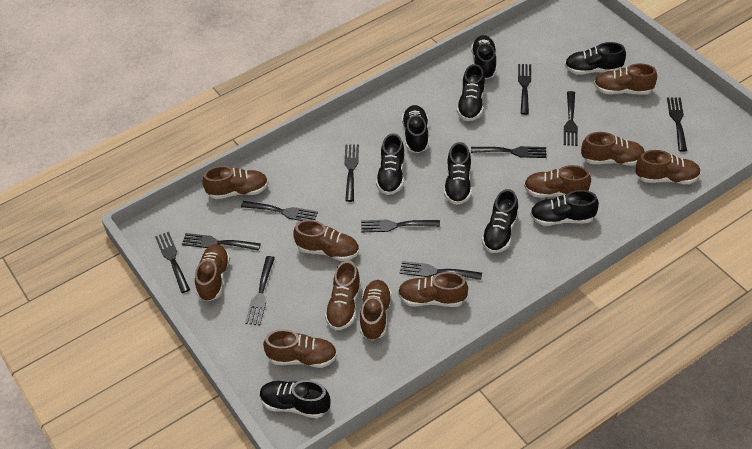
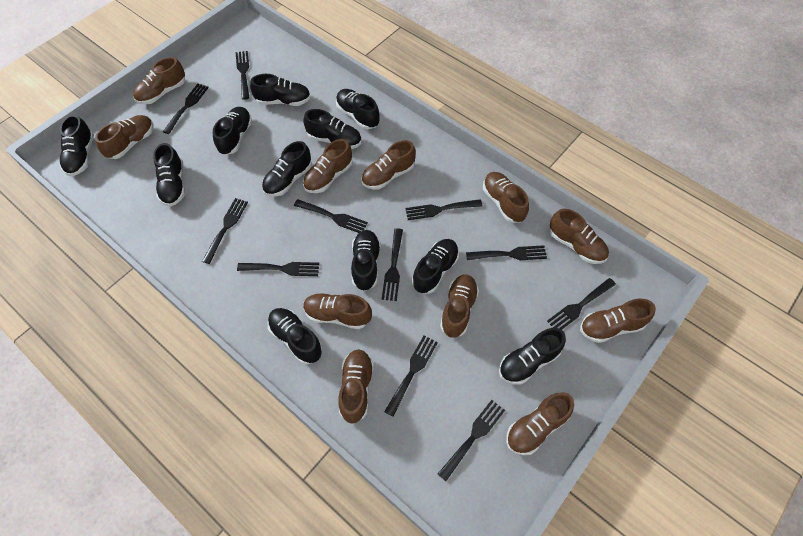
black shoe: [260,380,330,418] [376,133,405,195] [402,105,429,153] [444,142,472,205] [457,64,485,121] [471,35,496,79] [482,189,519,253] [530,190,599,226] [565,42,626,74] = 9 -> [60,115,94,176] [153,143,185,207] [213,107,252,155] [250,74,311,106] [262,141,312,197] [268,308,322,364] [303,109,362,149] [336,89,380,129] [351,230,381,291] [412,239,459,294] [499,328,566,385] = 11

